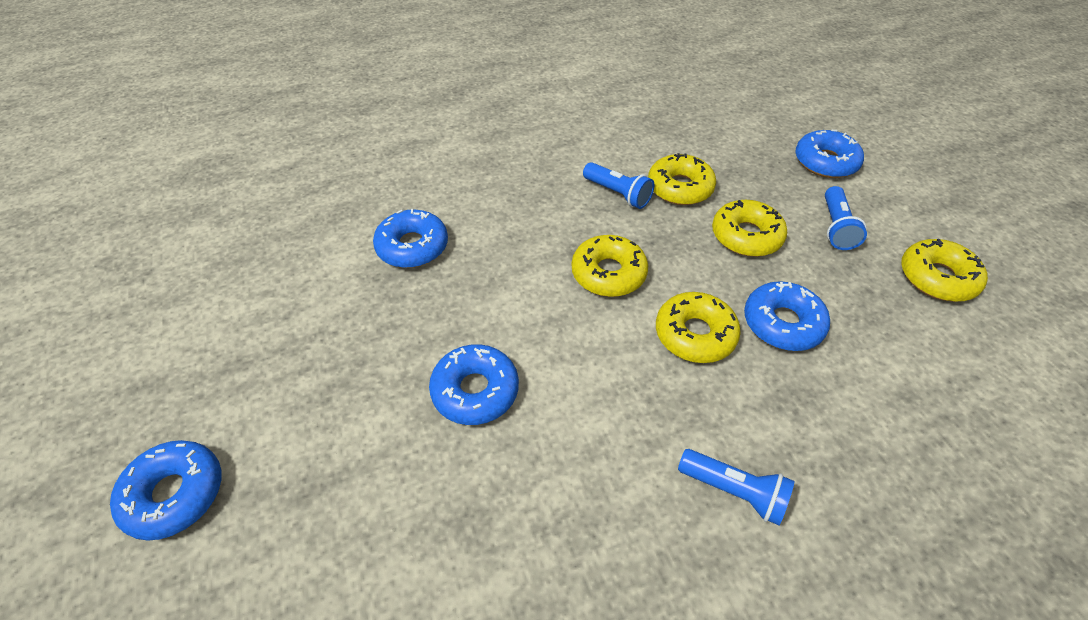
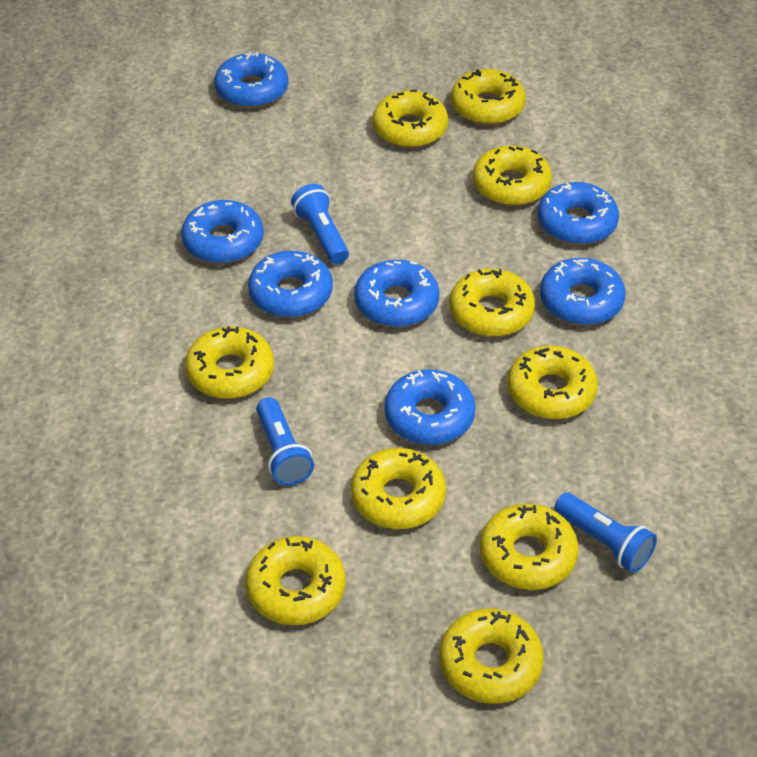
blue donut: [110,440,221,541] [373,209,448,268] [429,344,519,425] [744,281,830,351] [796,130,864,178] = 5 -> [181,200,264,264] [214,52,288,108] [248,251,333,318] [354,260,439,327] [384,369,476,445] [538,182,619,245] [540,258,626,325] = 7
yellow donut: [572,235,648,297] [648,153,716,205] [656,292,741,363] [712,200,787,257] [901,239,988,302] = 5 -> [185,326,274,399] [246,536,346,625] [351,448,446,529] [372,90,448,148] [439,608,544,704] [450,269,535,337] [451,69,526,125] [473,145,552,206] [480,504,579,590] [508,346,598,419] = 10

